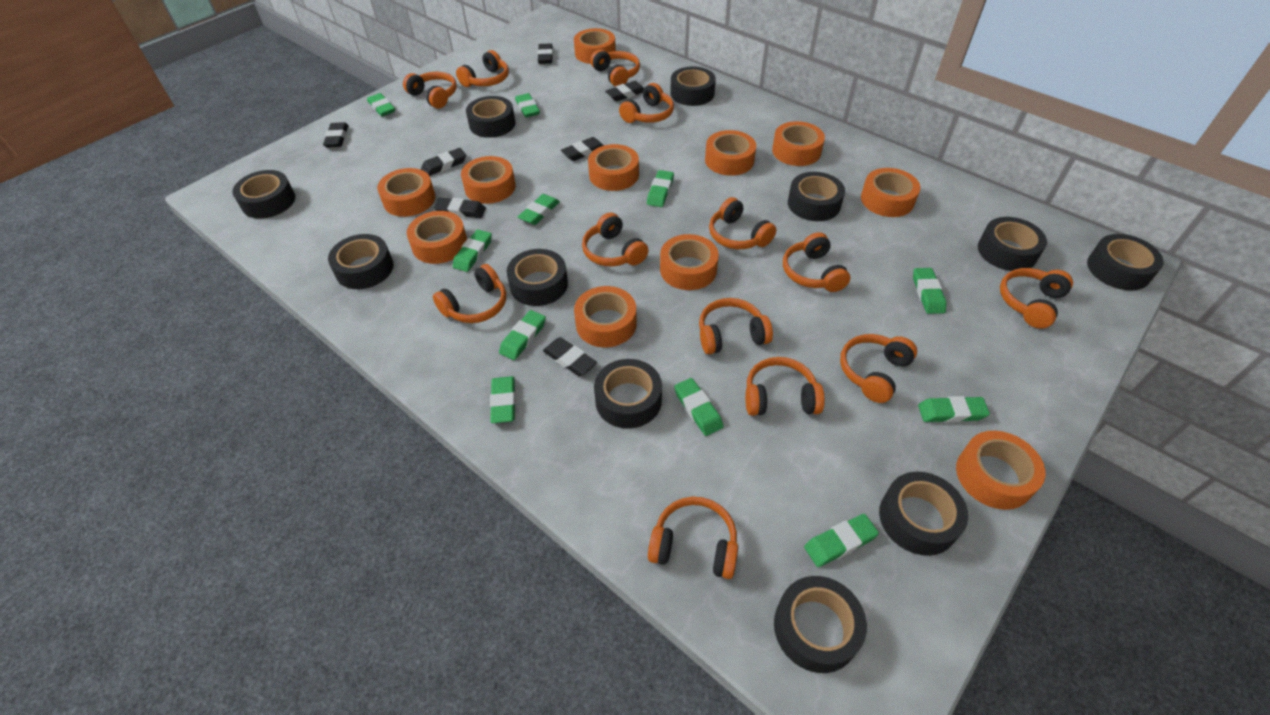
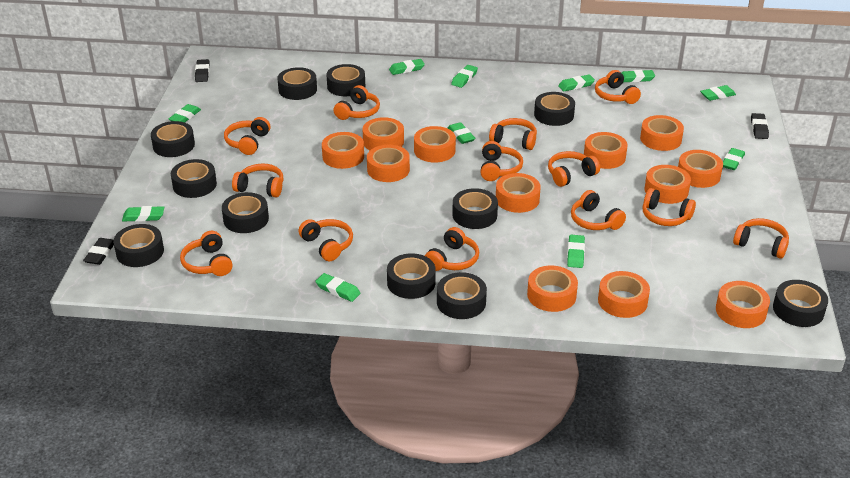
black eraser: [323,122,348,148] [421,148,466,176] [434,198,486,218] [537,43,553,64] [543,337,597,376] [561,137,604,161] [605,81,644,101] = 7 -> [83,238,114,265] [195,59,210,82] [751,113,769,139] = 3
orange tape: [377,168,435,217] [407,211,467,264] [461,156,516,204] [574,28,616,64] [574,286,637,347] [588,144,639,191] [660,234,719,290] [705,130,756,176] [772,121,825,166] [861,168,921,217] [956,431,1045,510] = 11 -> [322,132,364,169] [362,117,404,150] [367,145,410,182] [414,126,456,163] [496,173,541,213] [527,265,578,312] [584,132,628,169] [598,271,650,318] [640,115,684,151] [644,165,691,204] [678,150,723,188] [716,281,770,328] = 12

